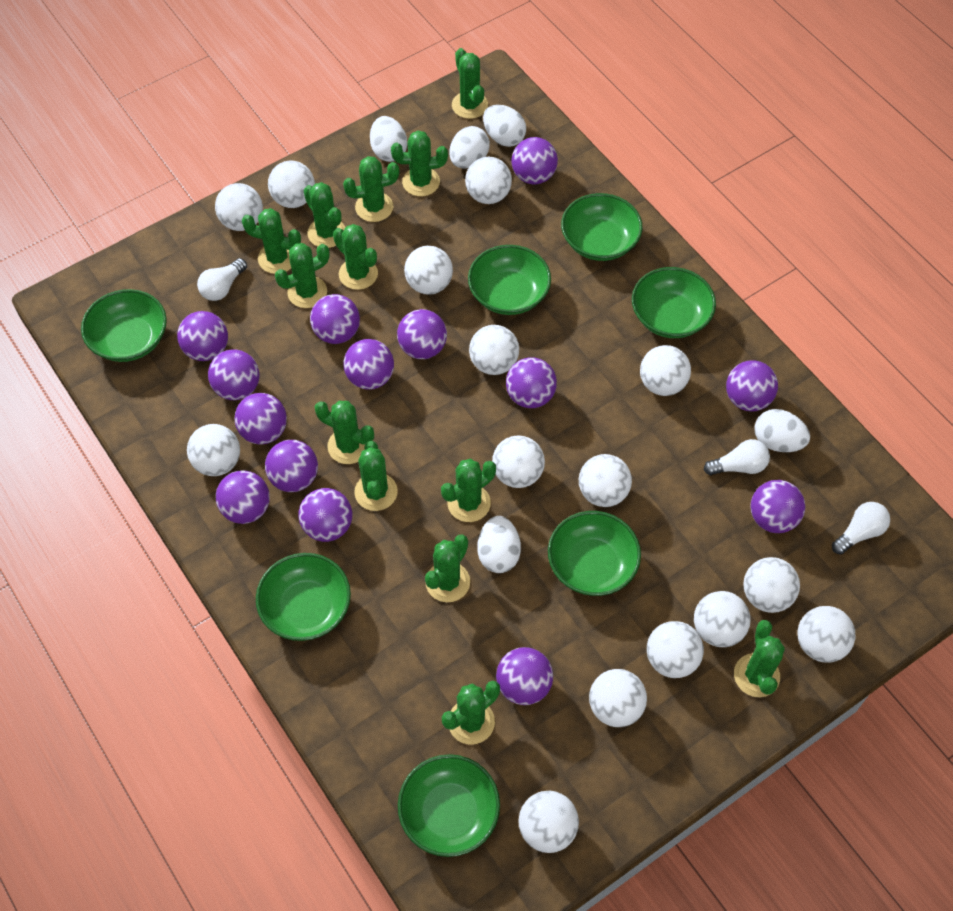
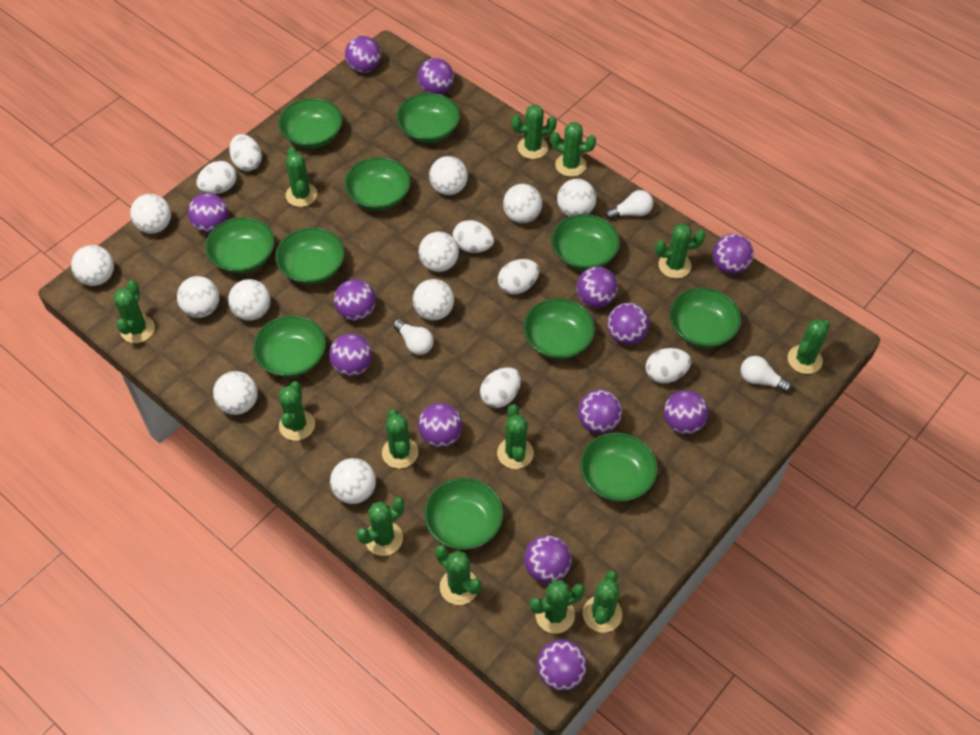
green bowl: [81,289,167,362] [256,553,351,641] [398,754,500,857] [468,245,551,315] [548,511,641,596] [561,193,642,261] [632,267,716,338] = 7 -> [205,217,275,274] [253,315,326,378] [275,227,345,285] [278,98,343,149] [345,157,411,211] [396,93,460,143] [424,478,503,550] [523,298,595,359] [551,214,620,271] [580,432,658,502] [669,287,741,348] = 11
purple ball: [177,311,228,361] [208,349,259,400] [216,470,270,524] [234,393,287,445] [265,440,318,492] [298,488,352,542] [310,294,360,344] [343,339,394,390] [397,309,447,359] [496,647,553,705] [506,357,557,408] [511,137,558,184] [726,360,778,411] [750,480,805,533] = 14 -> [188,193,228,233] [329,334,372,376] [334,279,376,321] [345,36,381,73] [417,58,454,95] [418,403,462,447] [524,535,572,583] [537,639,587,691] [576,267,618,308] [578,390,622,434] [607,303,650,345] [664,390,708,434] [713,234,754,274] = 13
white ball: [187,424,240,476] [215,183,263,231] [268,161,315,208] [404,246,453,295] [465,157,512,204] [469,325,519,375] [492,435,545,488] [518,791,579,853] [579,454,632,507] [589,669,647,727] [640,345,691,396] [647,621,704,678] [694,591,751,647] [743,557,800,613] [798,606,856,663] = 15 -> [71,245,114,286] [130,194,171,234] [177,276,219,318] [213,371,258,415] [228,279,271,321] [330,458,376,504] [413,279,454,321] [418,231,459,272] [429,156,468,195] [503,184,542,223] [557,179,596,217] = 11
white egg: [370,116,407,162] [450,126,490,169] [477,516,521,573] [483,105,526,147] [754,409,810,452] = 5 -> [197,161,237,194] [229,134,262,171] [453,220,494,253] [480,367,521,408] [498,259,539,294] [646,348,691,383] = 6

